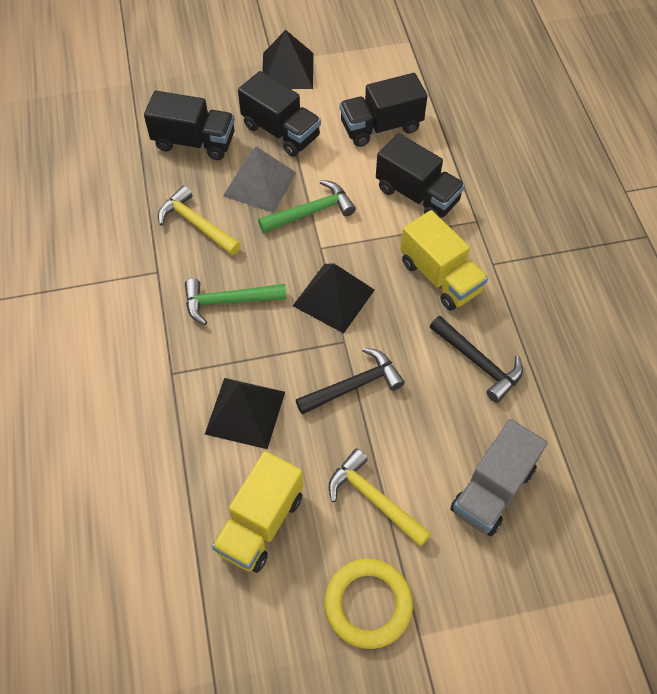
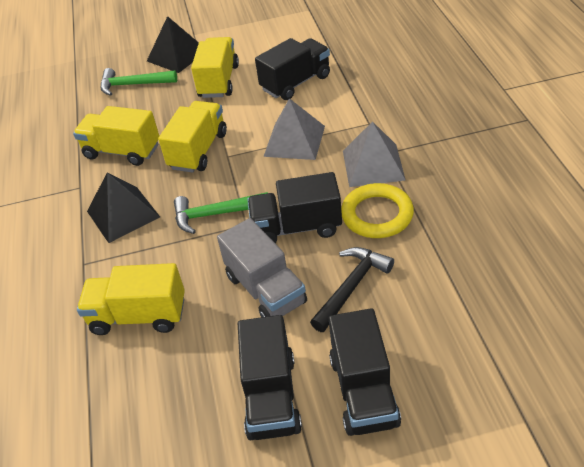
black hammer: [296,348,405,414] [430,316,523,403] = 2 -> [310,247,394,332] = 1
black pyramid: [205,378,285,449] [262,30,313,89] [293,263,374,333] = 3 -> [87,173,160,243] [147,16,199,73] = 2
grey pyramid: [223,146,296,213] = 1 -> [263,98,325,160] [343,121,406,187] = 2
yellow hammer: [158,185,241,256] [329,448,432,547] = 2 -> none = 0
yellow truck: [212,451,303,573] [400,210,488,311] = 2 -> [73,106,159,166] [77,263,185,335] [158,101,227,173] [191,37,239,98] = 4

